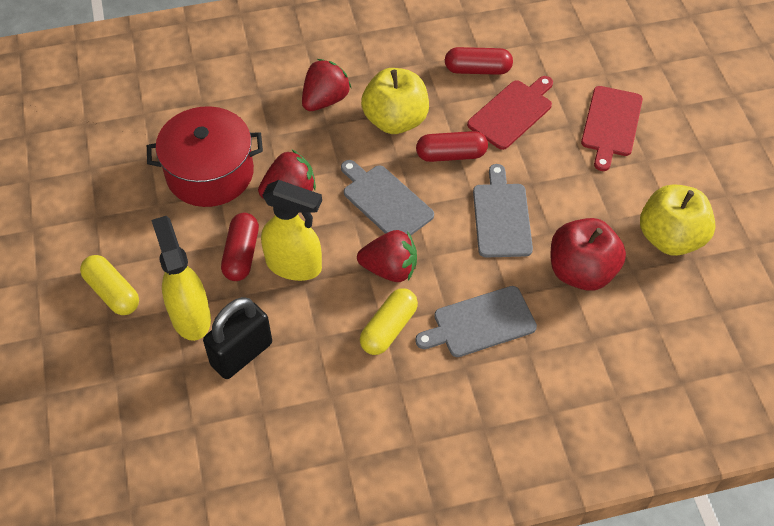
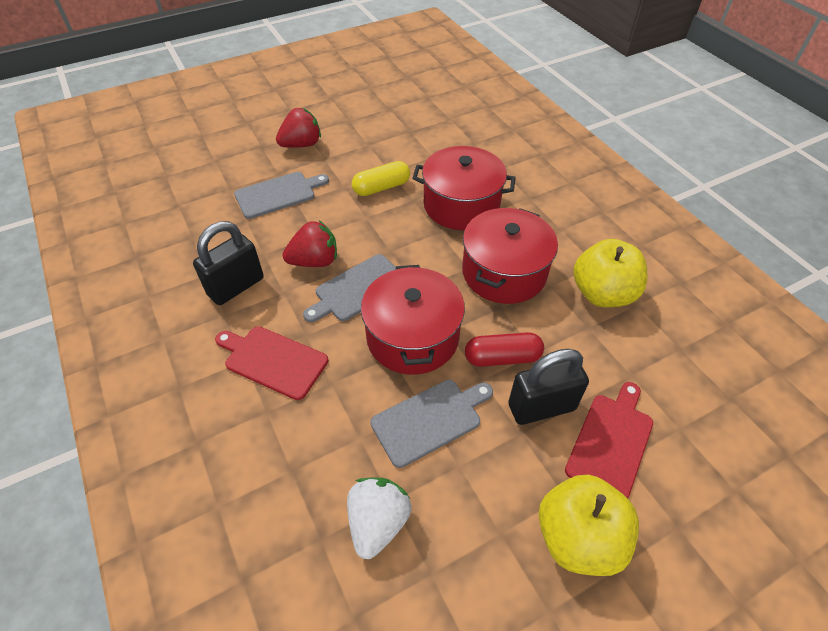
black padlock: [203,297,272,379] = 1 -> [193,221,264,305] [508,349,589,425] = 2
red apple: [551,218,626,291] = 1 -> none = 0
red capsule: [221,213,259,281] [416,131,488,162] [445,47,513,75] = 3 -> [465,332,544,367] = 1
red pot: [147,106,263,207] = 1 -> [361,265,465,375] [412,146,516,230] [462,208,558,304] = 3
red strawberry: [258,150,316,199] [302,59,351,111] [357,230,417,282] = 3 -> [276,108,321,148] [283,220,337,267] = 2
white strawberry: none = 0 -> [347,477,411,559] = 1
yellow capsule: [80,255,139,315] [360,288,418,355] = 2 -> [352,161,410,196] = 1
yellow spray bottle: [151,216,211,341] [261,180,322,281] = 2 -> none = 0

